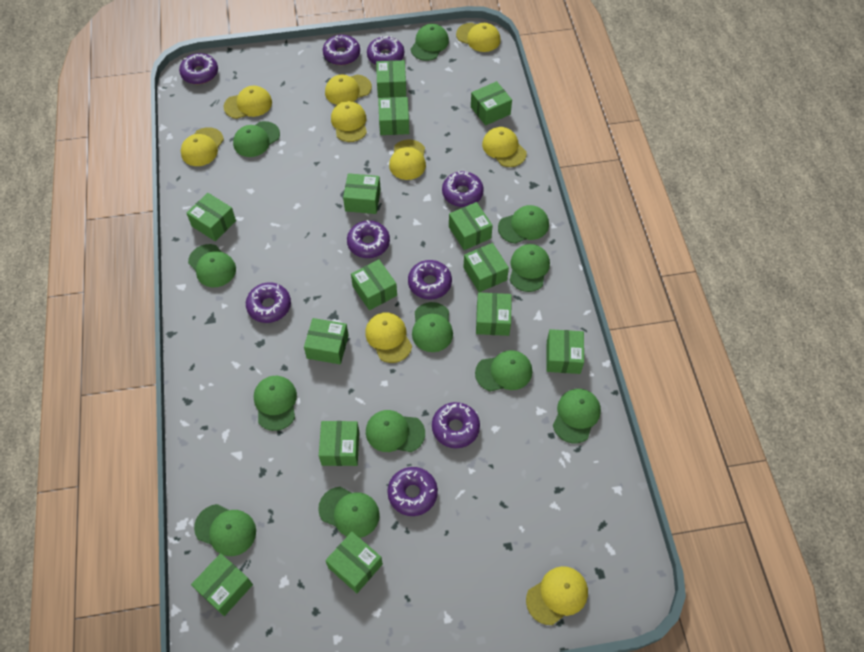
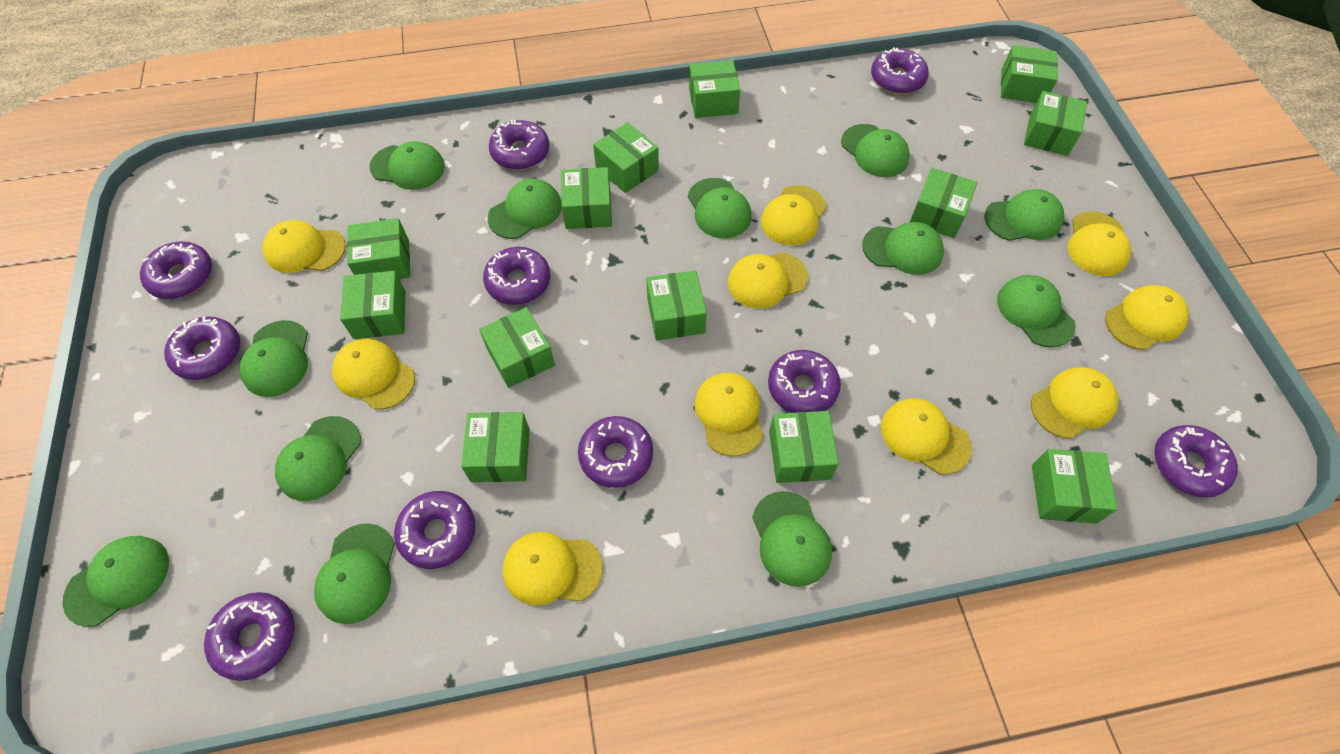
green box: [186,193,236,241] [191,553,253,616] [304,318,349,364] [319,421,359,466] [325,532,383,593] [343,173,381,214] [351,259,397,310] [376,60,406,98] [378,97,409,135] [449,202,493,250] [463,243,509,292] [471,81,512,126] [476,292,512,336] [546,329,584,374] = 14 -> [340,271,406,339] [347,218,410,279] [461,412,530,482] [479,307,555,388] [561,167,612,229] [593,122,659,193] [646,270,707,341] [689,60,741,118] [769,411,839,483] [910,168,977,238] [1001,45,1058,103] [1024,91,1087,156] [1032,449,1117,524] = 13
purple donut: [179,53,218,84] [246,282,291,323] [323,35,360,65] [347,220,390,258] [367,36,404,65] [387,467,438,516] [408,260,452,299] [432,402,480,448] [442,171,484,207] = 9 -> [140,241,212,299] [164,316,240,380] [204,592,294,681] [394,491,475,569] [483,247,550,305] [489,120,549,170] [578,416,653,488] [768,350,841,413] [871,47,929,94] [1154,425,1238,498] = 10
yellow cap: [181,127,224,166] [224,86,272,119] [325,74,372,105] [331,101,367,142] [365,312,412,363] [389,139,426,180] [456,23,501,52] [482,127,527,167] [526,566,588,625] = 9 -> [263,220,346,273] [332,339,415,410] [503,532,603,605] [695,373,763,456] [728,252,808,309] [761,185,827,246] [881,398,972,475] [1031,367,1118,439] [1068,211,1131,276] [1105,285,1189,350] = 10

